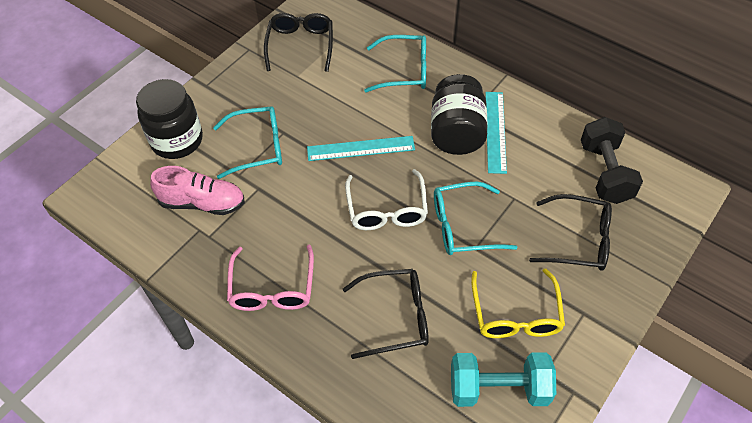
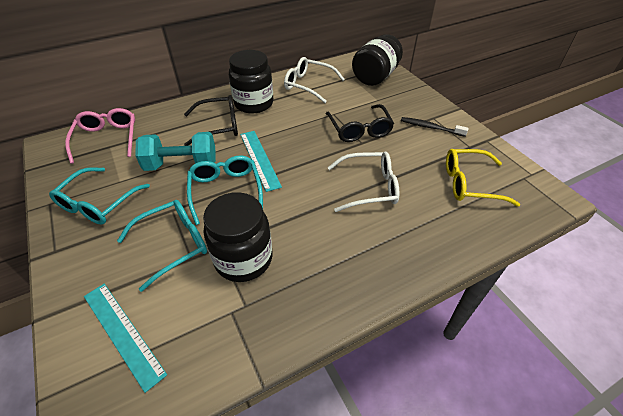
black dumbbell: [581,117,643,204] = 1 -> none = 0
black glasses: [264,13,333,72] [343,269,429,359] [529,194,612,271] = 3 -> [184,95,238,146] [326,104,394,142] = 2
black jar: [136,79,203,159] [431,74,488,155] = 2 -> [203,192,272,282] [229,50,274,114] [352,34,403,86] = 3
black toothbrush: none = 0 -> [401,117,469,137] = 1
pink shoe: [150,166,245,215] = 1 -> none = 0
white glasses: [345,169,428,230] = 1 -> [284,57,345,103] [328,152,399,212] = 2

